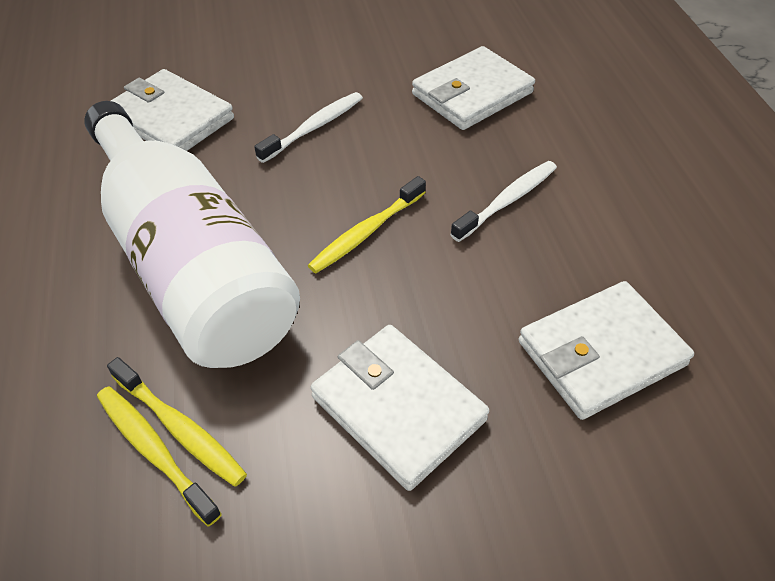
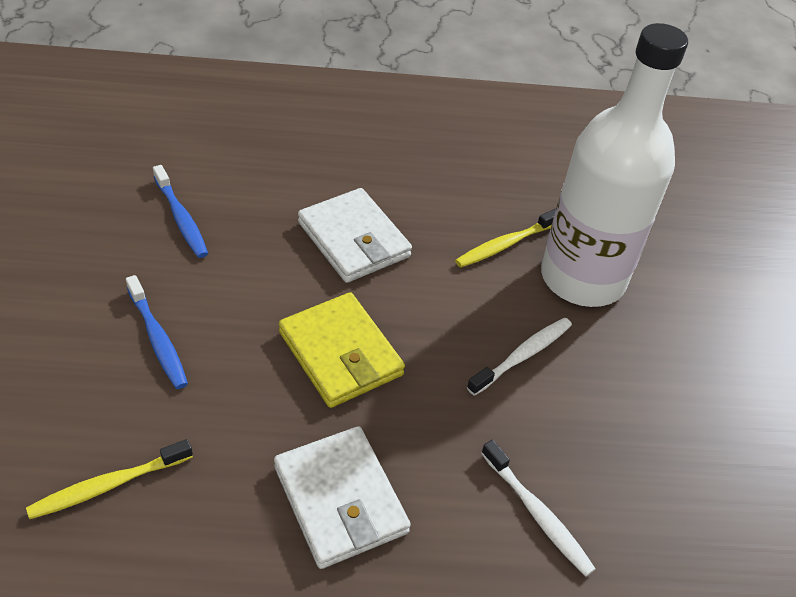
blue toothbrush: none = 0 -> [126,275,188,389] [153,165,208,258] = 2
white wallet: [111,69,234,151] [311,325,489,491] [412,46,535,130] [519,281,694,420] = 4 -> [274,426,411,569] [298,188,412,283] = 2
yellow toothbrush: [97,386,222,526] [107,357,247,487] [308,176,426,273] = 3 -> [26,439,193,519] [455,208,556,268] = 2
yellow wallet: none = 0 -> [279,292,405,408] = 1

